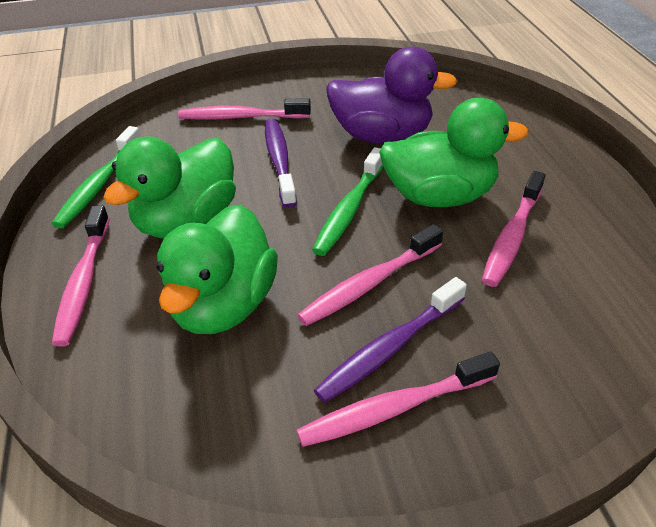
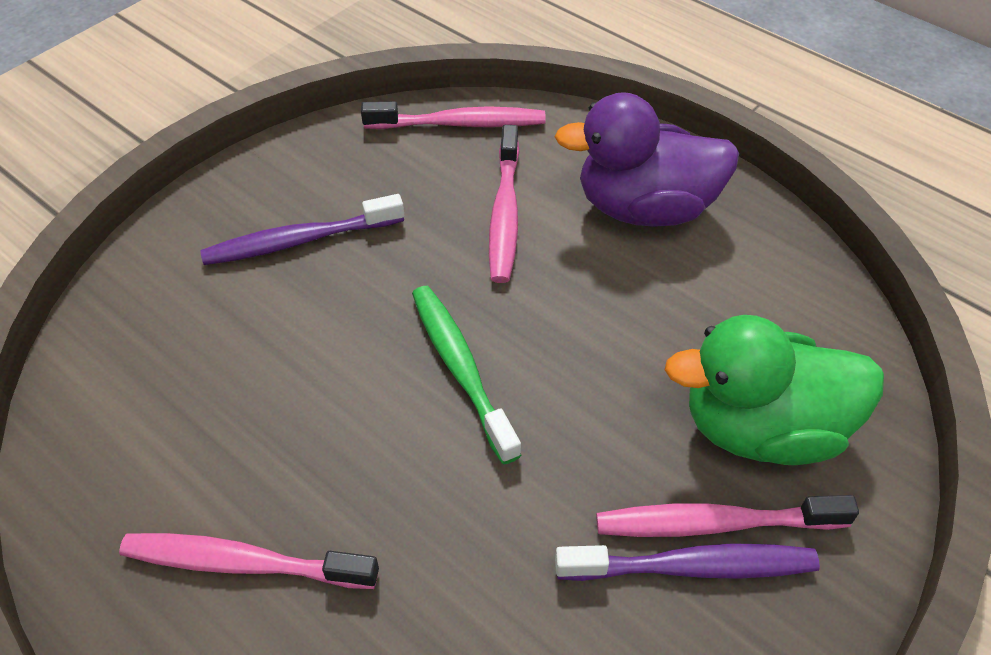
green duck: [103,136,236,238] [156,204,278,334] [379,98,529,207] = 3 -> [665,315,884,465] = 1
green toothbrush: [52,126,141,229] [312,147,383,256] = 2 -> [412,286,521,464] = 1
pink toothbrush: [52,206,110,347] [178,98,311,120] [296,351,500,447] [297,224,443,326] [482,171,546,287] = 5 -> [119,533,379,589] [361,101,546,129] [489,125,519,283] [596,495,859,537] = 4

